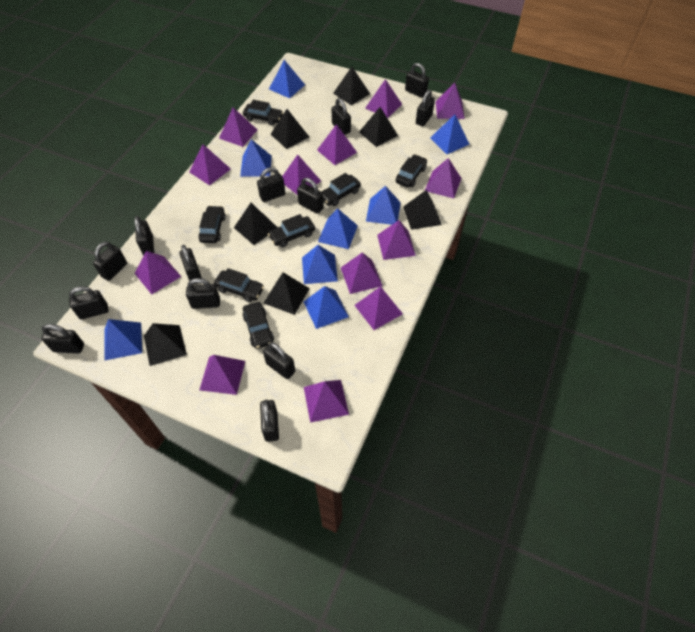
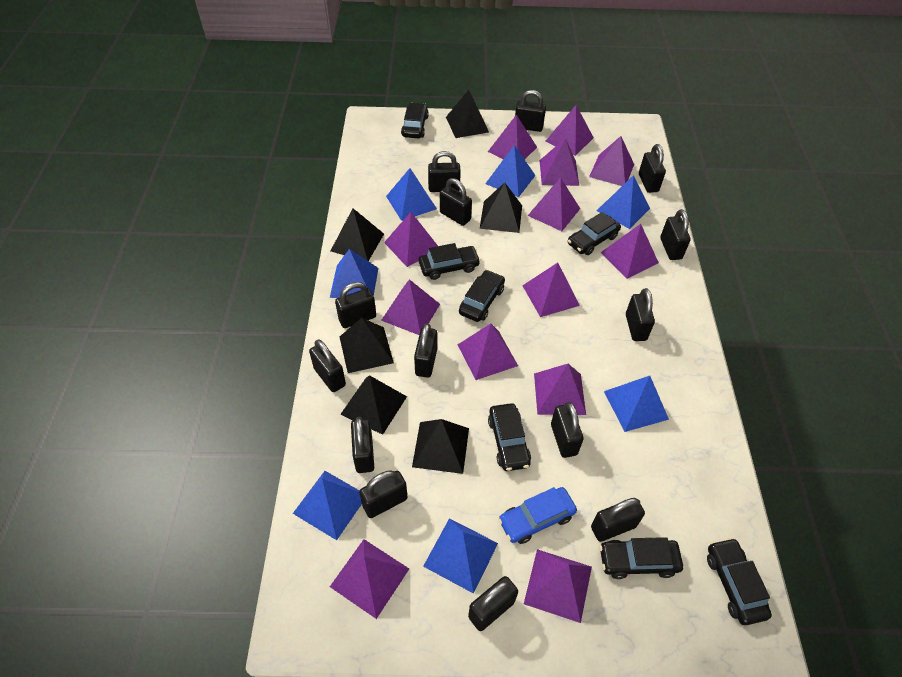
black padlock: [41,324,84,353] [69,286,109,319] [93,242,127,281] [134,216,154,255] [180,245,202,285] [186,278,220,309] [257,167,285,202] [260,400,279,442] [263,342,295,379] [297,178,324,214] [332,98,351,135] [405,63,429,98] [416,90,435,126] = 13 -> [309,339,346,392] [335,282,376,328] [351,417,374,473] [359,470,407,518] [414,323,437,378] [428,151,461,192] [440,178,472,226] [468,576,518,631] [515,90,546,132] [551,402,584,458] [591,498,645,542] [626,288,655,341] [639,144,666,193] [660,209,691,260] = 14
black pyramid: [144,323,187,366] [234,203,278,245] [264,272,310,315] [270,109,309,149] [333,67,370,105] [359,107,398,147] [403,190,442,230] = 7 -> [331,208,384,261] [340,318,394,373] [340,375,407,435] [412,419,469,474] [446,90,489,138] [480,182,522,233] = 6
blue car: none = 0 -> [498,487,577,544] = 1
blue pyramid: [104,319,142,361] [240,139,272,177] [269,60,305,98] [302,245,338,284] [304,286,349,329] [318,208,358,249] [366,186,401,225] [430,114,469,154] = 8 -> [293,471,362,540] [330,249,378,298] [386,168,437,221] [423,518,498,594] [485,145,536,197] [597,175,650,229] [604,376,669,432] = 7

